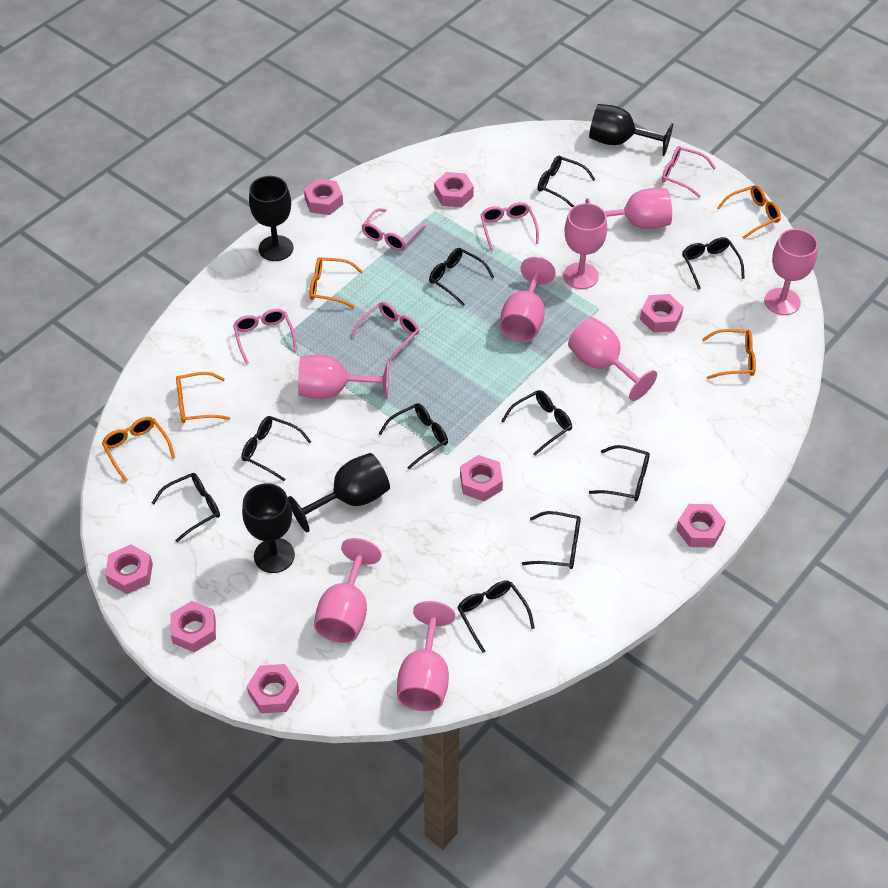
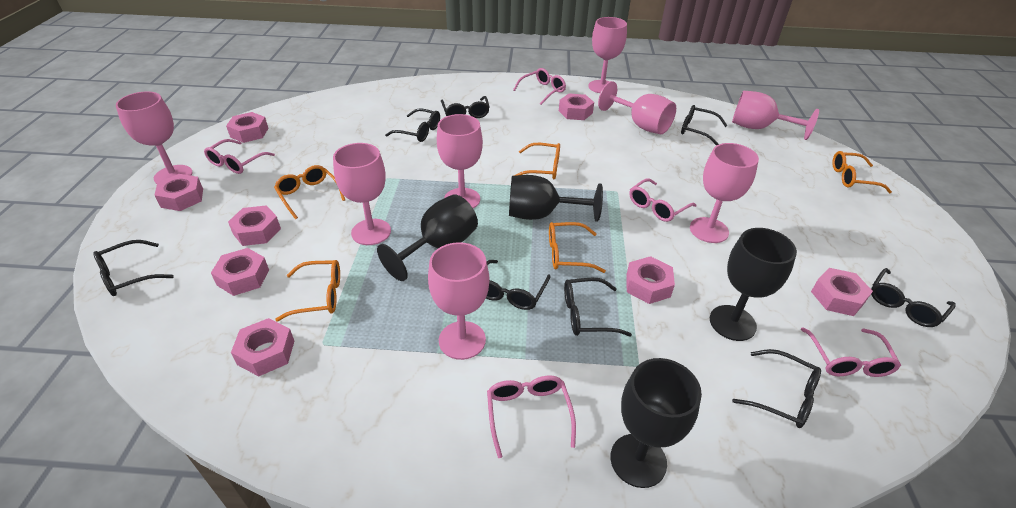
black glasses: [152,473,220,542] [242,416,311,481] [378,403,448,469] [429,248,494,306] [457,580,535,653] [501,390,572,456] [522,511,581,569] [537,156,596,207] [589,445,650,501] [682,237,745,290] = 10 -> [93,240,174,296] [385,108,440,142] [441,96,490,118] [486,260,551,310] [564,278,632,336] [681,105,728,146] [732,349,821,428] [871,268,956,327] = 8

